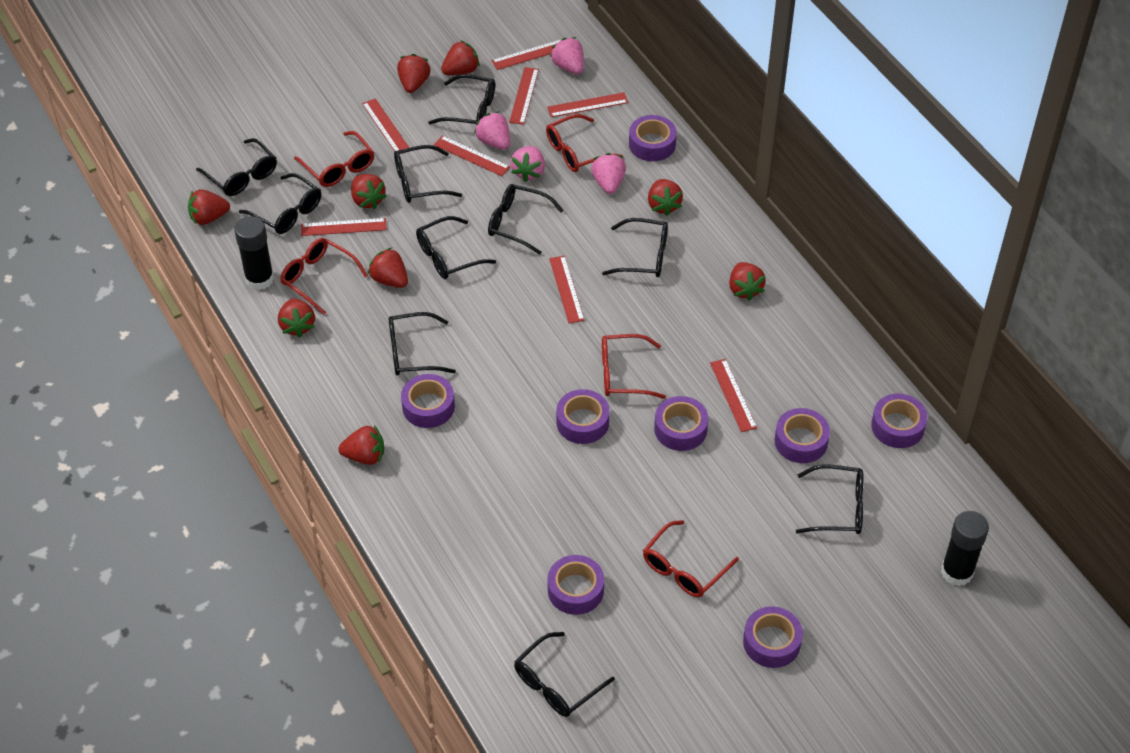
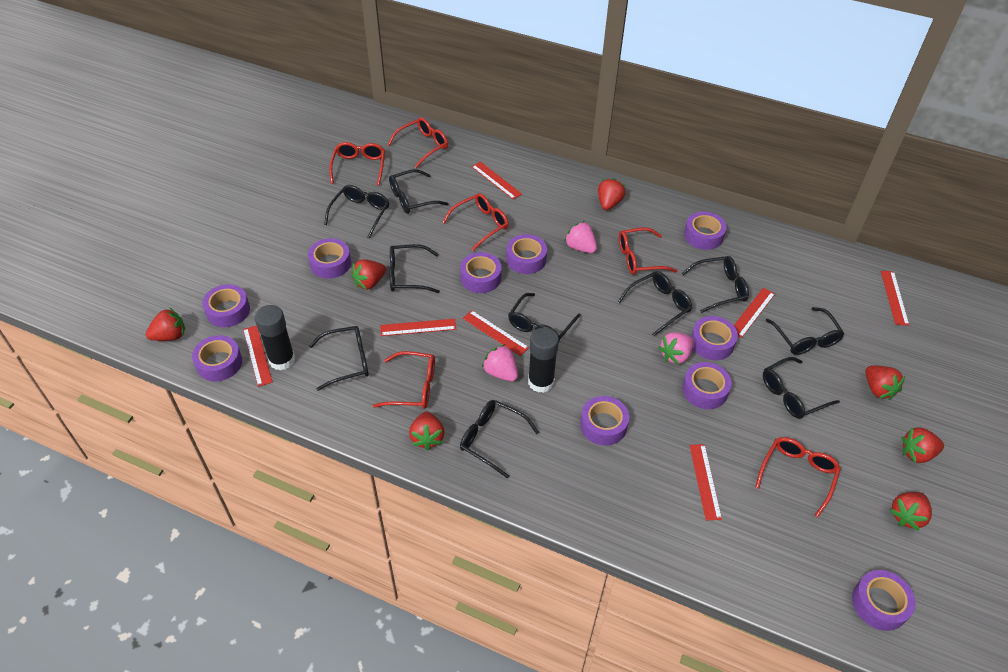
pink strawberry: [474,111,510,150] [510,146,545,182] [550,37,584,74] [591,153,626,194] = 4 -> [482,344,518,381] [564,221,597,253] [658,332,694,365] = 3
purple tape: [401,374,455,428] [548,555,604,615] [556,389,610,444] [629,115,677,161] [654,396,708,451] [743,606,803,668] [774,408,830,463] [871,393,927,448] = 8 -> [192,335,242,382] [202,284,250,327] [308,238,351,279] [460,252,502,293] [506,234,547,274] [580,396,629,445] [682,362,732,409] [684,212,727,250] [691,316,738,360] [852,570,916,631] = 10
red glasses: [280,238,368,315] [294,131,374,187] [546,114,623,172] [602,334,666,399] [643,520,739,597] = 5 -> [329,142,385,186] [373,351,435,409] [388,117,448,168] [442,193,509,251] [619,228,677,275] [755,437,841,517] = 6
red ruler: [301,218,386,236] [362,98,409,151] [434,136,510,176] [492,39,562,70] [509,67,539,125] [547,92,628,117] [549,256,585,323] [710,359,757,432] = 8 -> [243,325,273,387] [380,319,456,336] [463,310,529,356] [471,162,522,200] [689,444,722,520] [734,288,775,338] [881,271,909,326] = 7
red strawberry: [188,189,230,225] [278,299,315,337] [338,425,384,465] [351,174,387,209] [368,248,408,288] [397,54,431,93] [441,40,480,75] [648,179,683,216] [729,262,766,301] = 9 -> [146,308,185,341] [351,259,386,290] [409,412,445,450] [598,178,625,210] [865,365,905,400] [890,492,932,531] [902,427,944,463] = 7

